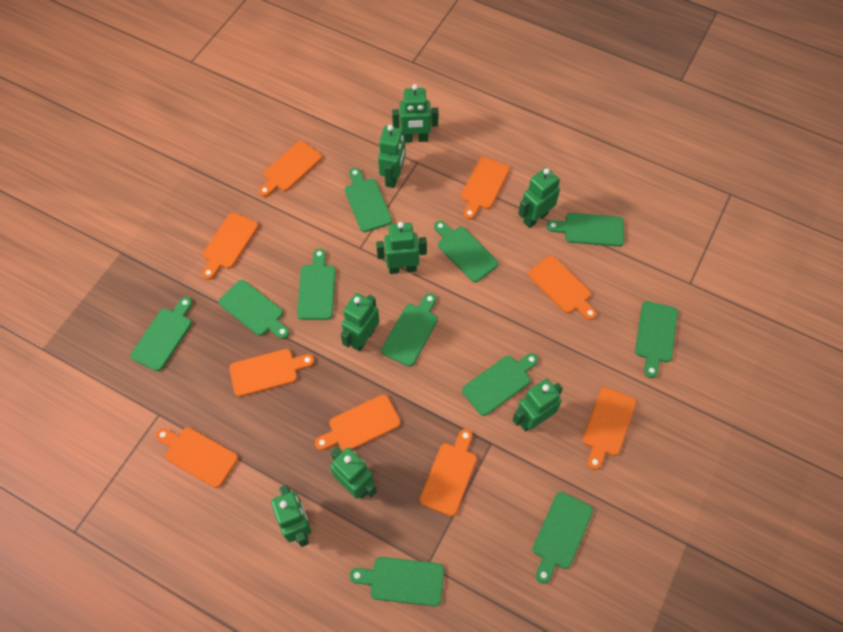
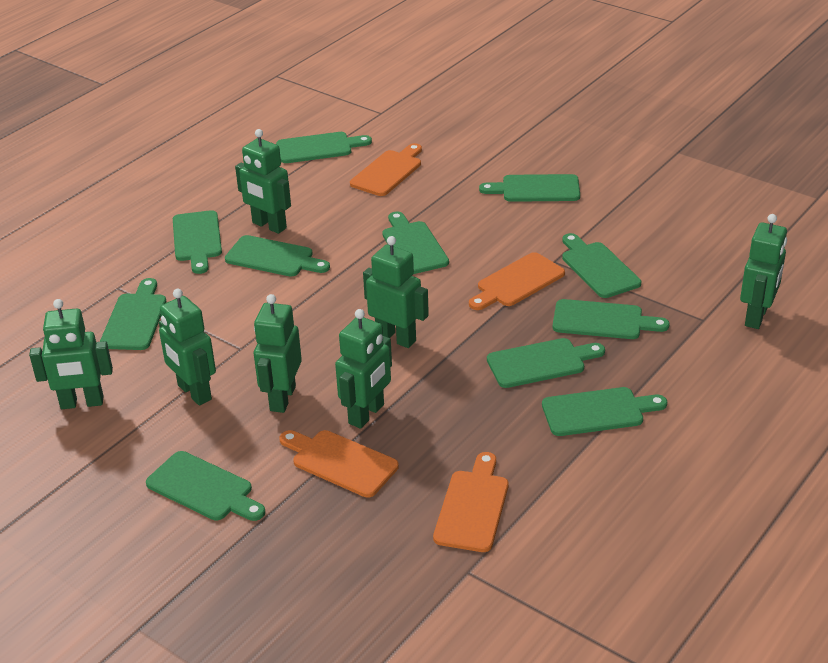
green robot: [271,485,311,547] [330,447,377,499] [341,293,379,352] [376,222,427,274] [378,125,405,188] [392,84,439,143] [513,379,563,432] [518,168,560,228] = 8 -> [29,299,113,409] [159,289,216,405] [235,129,291,234] [254,294,302,413] [335,309,392,429] [363,236,429,348] [740,214,787,329] = 7
orange cutting board: [156,427,238,488] [202,213,259,280] [229,349,315,397] [259,141,322,197] [315,395,401,451] [420,429,477,516] [461,157,510,220] [528,256,597,320] [582,387,636,470] = 9 -> [279,430,399,498] [350,143,422,196] [433,452,508,552] [469,252,565,310] = 4

